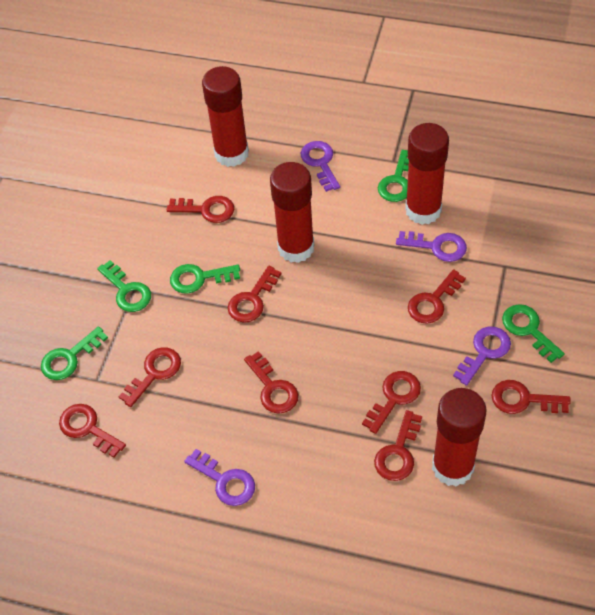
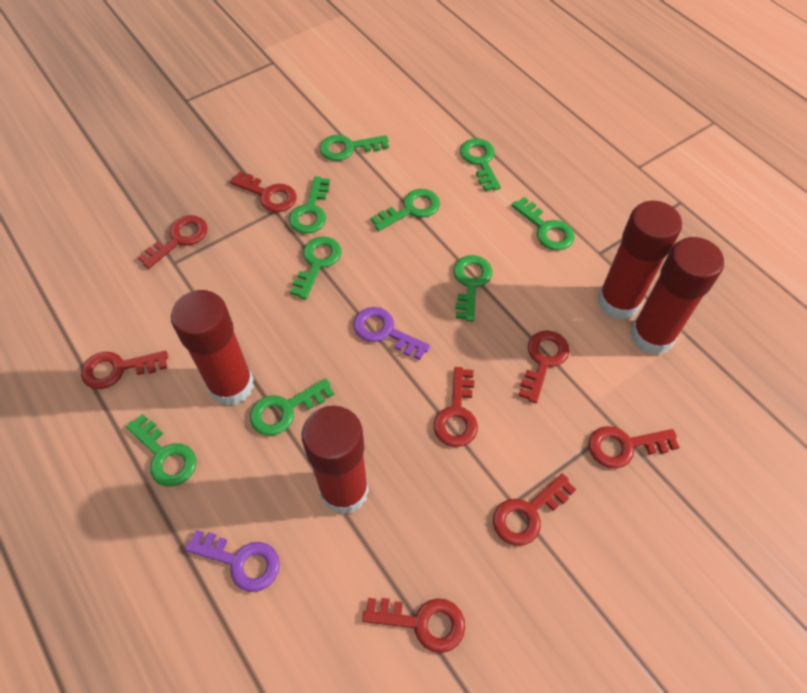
green key: [41,326,108,380] [97,260,151,312] [170,264,240,294] [378,150,409,202] [502,304,565,363] = 5 -> [126,414,196,486] [250,378,334,436] [289,176,330,234] [290,236,341,299] [320,135,389,161] [371,189,440,231] [453,255,492,321] [460,138,501,191] [511,197,575,250] = 9
purple key: [184,449,255,506] [301,141,340,192] [396,231,467,262] [453,326,511,386] = 4 -> [185,530,280,592] [354,307,430,360] = 2
red key: [59,404,126,458] [119,347,181,407] [167,196,234,223] [228,266,281,322] [244,351,298,414] [362,371,421,434] [374,410,422,481] [408,269,466,324] [491,380,571,414] = 9 -> [81,351,168,389] [138,215,208,269] [230,172,296,212] [362,598,465,653] [434,367,478,447] [493,473,576,546] [519,330,570,403] [589,426,679,468] = 8

